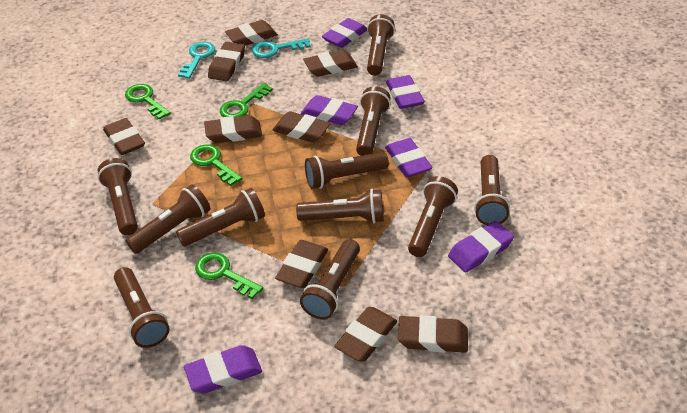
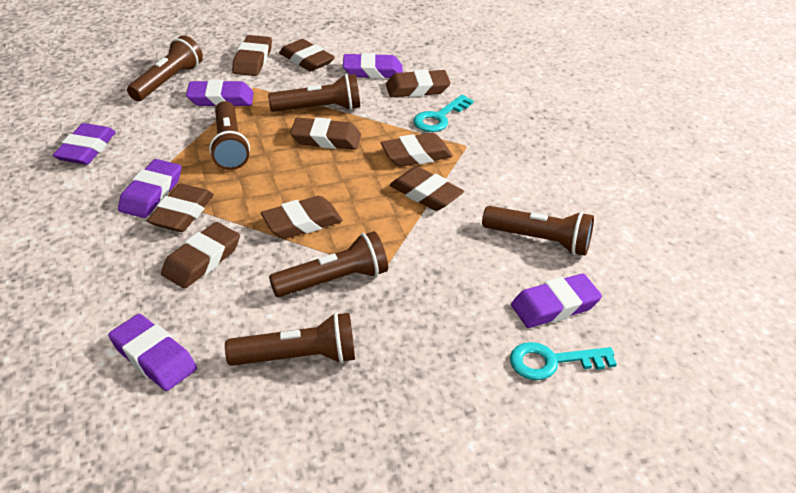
brown flashlight: [97,158,138,235] [114,267,170,348] [126,185,210,254] [176,188,265,247] [296,189,384,224] [300,239,360,320] [305,152,389,189] [356,86,391,156] [367,14,395,76] [408,176,458,257] [474,155,510,225] = 11 -> [127,35,203,101] [209,101,250,170] [225,312,355,366] [268,74,360,112] [269,231,388,297] [482,206,594,256] = 6
green key: [125,84,171,120] [190,144,242,186] [195,252,263,299] [220,83,273,117] = 4 -> none = 0

